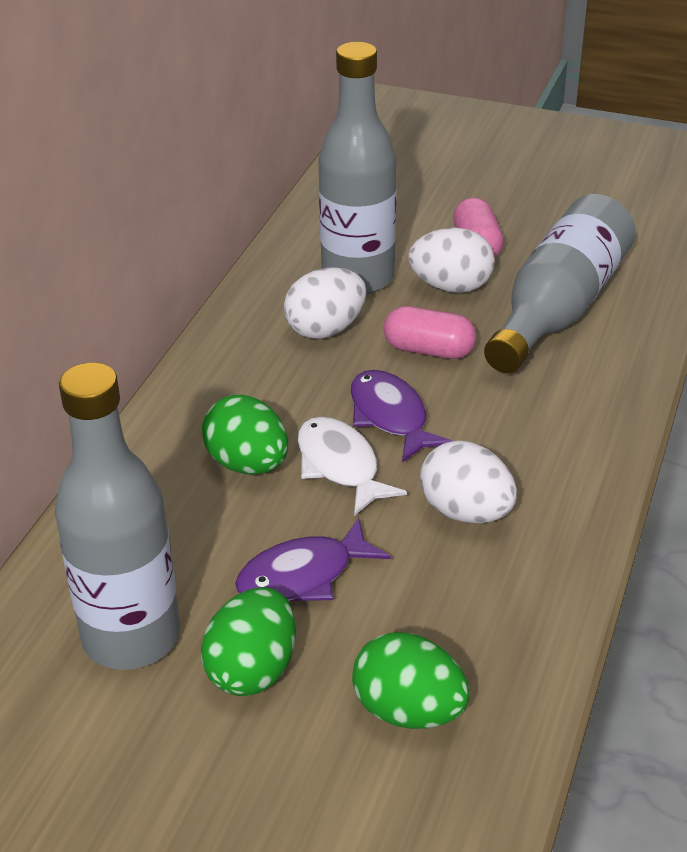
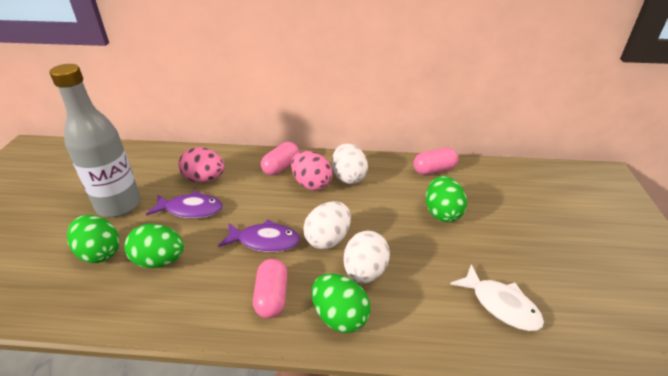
green egg: [201,587,296,696] [202,395,288,475] [352,632,470,729] = 3 -> [67,215,119,263] [124,224,184,268] [312,274,370,333] [426,176,467,222] = 4
grey bottle: [55,362,180,670] [318,42,397,294] [484,194,636,373] = 3 -> [50,64,141,217] = 1
pink capsule: [383,306,476,359] [453,198,504,258] = 2 -> [253,259,288,318] [261,142,299,176] [413,148,458,175] = 3
pink egg: none = 0 -> [178,147,225,183] [291,151,333,190] = 2

